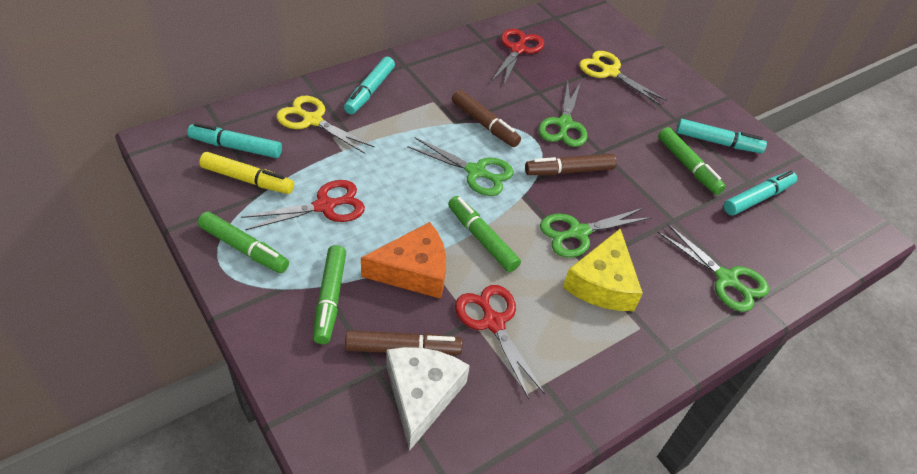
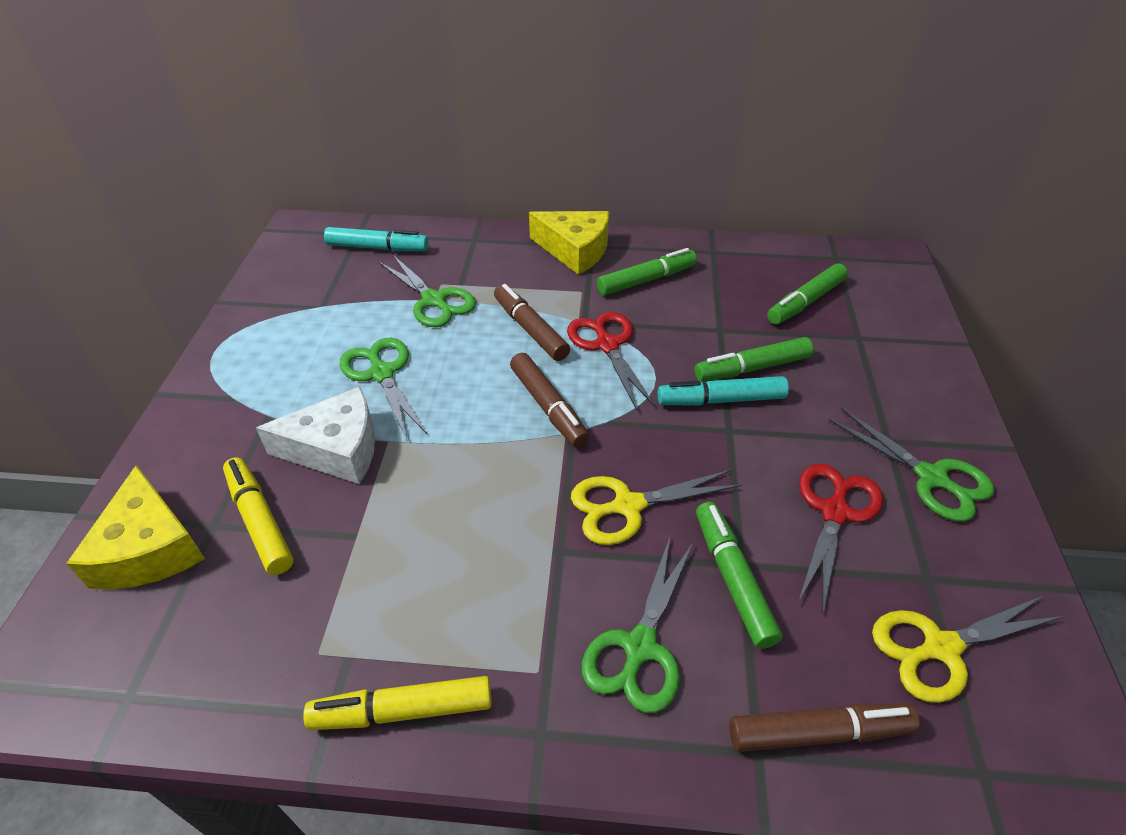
orange cheese: [361,222,446,299] = 1 -> none = 0
red scissors: [241,180,365,230] [455,285,545,399] [491,29,544,87] = 3 -> [567,312,656,410] [798,464,883,612] = 2
turquoise marker: [187,123,282,158] [344,56,395,115] [676,119,767,153] [724,171,797,215] = 4 -> [324,227,429,251] [658,376,789,406] = 2
yellow cheese: [563,229,643,311] = 1 -> [66,465,205,590] [529,211,609,275] = 2
yellow marker: [199,152,294,194] = 1 -> [223,457,293,575] [303,676,492,730] = 2

